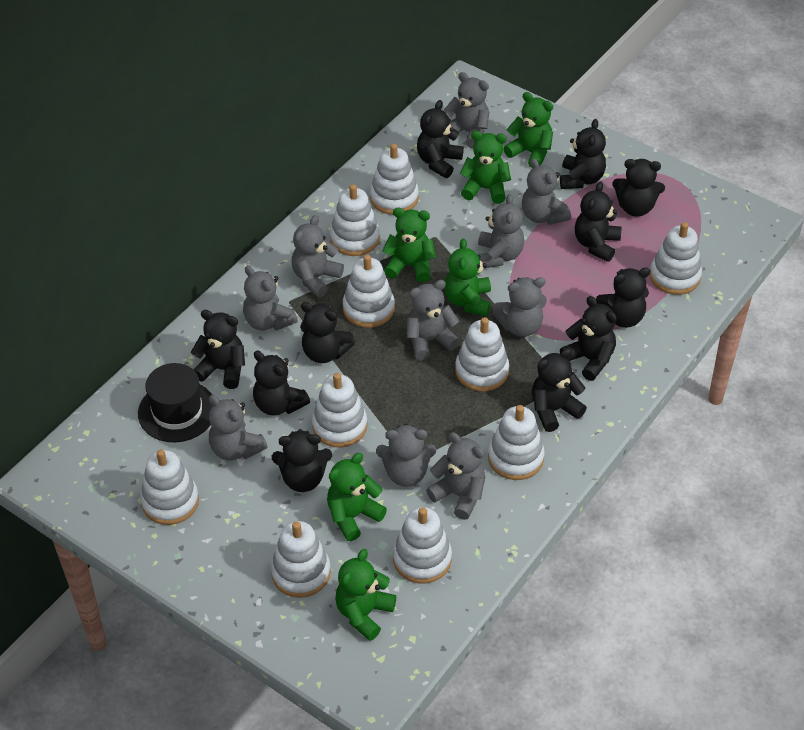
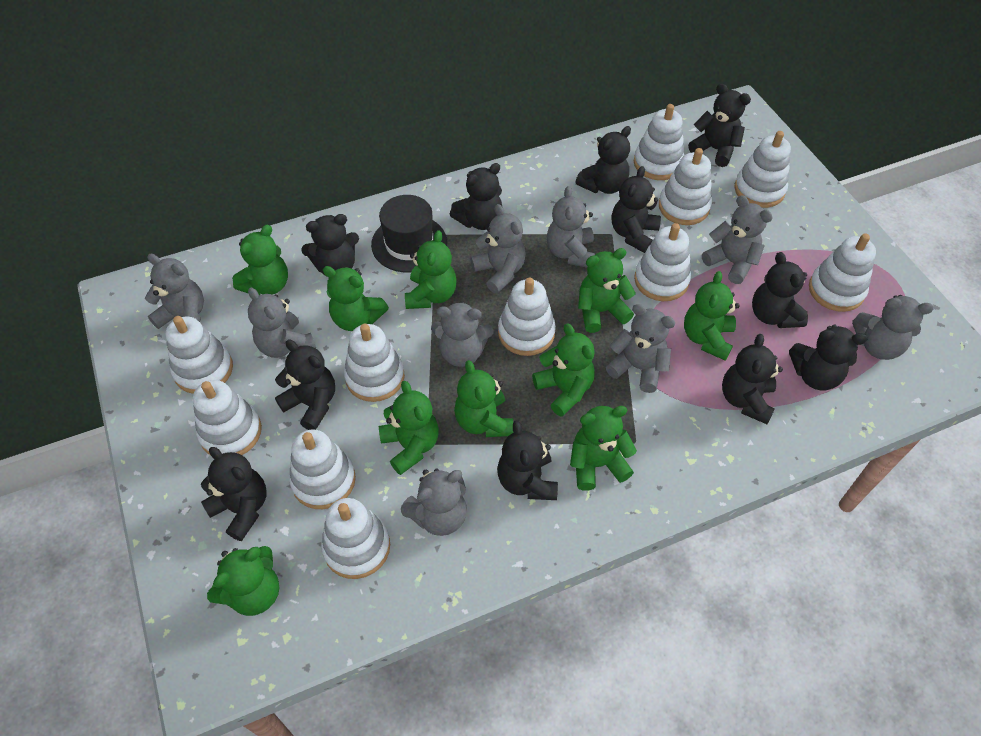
green teddy bear: [327,453,387,541] [335,549,396,641] [382,208,436,282] [445,238,491,316] [460,131,511,204] [503,92,553,168] = 6 -> [207,546,280,616] [232,224,288,295] [323,266,389,331] [379,381,439,475] [405,230,457,309] [454,360,514,437] [532,323,595,417] [570,406,637,491] [578,248,636,333] [684,271,740,361] = 10
grey teddy bear: [209,395,268,460] [243,265,298,331] [291,215,344,297] [376,424,436,487] [407,280,460,360] [426,432,485,520] [444,72,490,148] [478,194,524,268] [493,277,547,337] [522,158,571,225] = 10 -> [145,254,204,329] [248,288,316,358] [401,468,467,536] [431,301,494,367] [470,204,526,293] [547,186,595,268] [606,304,675,393] [702,195,773,284] [852,295,934,360] = 9
white stacking toy: [140,449,199,525] [271,521,331,598] [312,373,367,448] [330,184,380,256] [343,254,395,328] [370,144,419,215] [393,507,452,584] [455,317,509,391] [488,405,545,480] [650,222,702,295] = 10 -> [166,316,233,394] [193,380,262,455] [289,429,356,509] [321,498,390,579] [344,324,405,402] [498,277,556,356] [634,104,684,180] [634,223,691,301] [659,148,712,225] [734,131,791,208] [809,233,876,312] = 11

